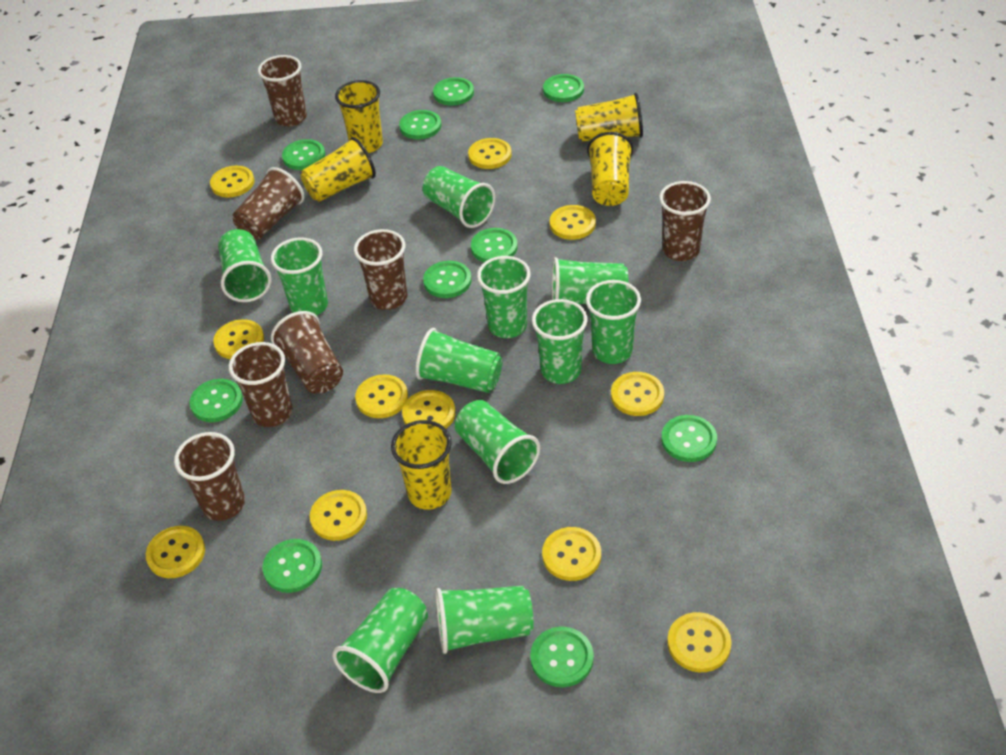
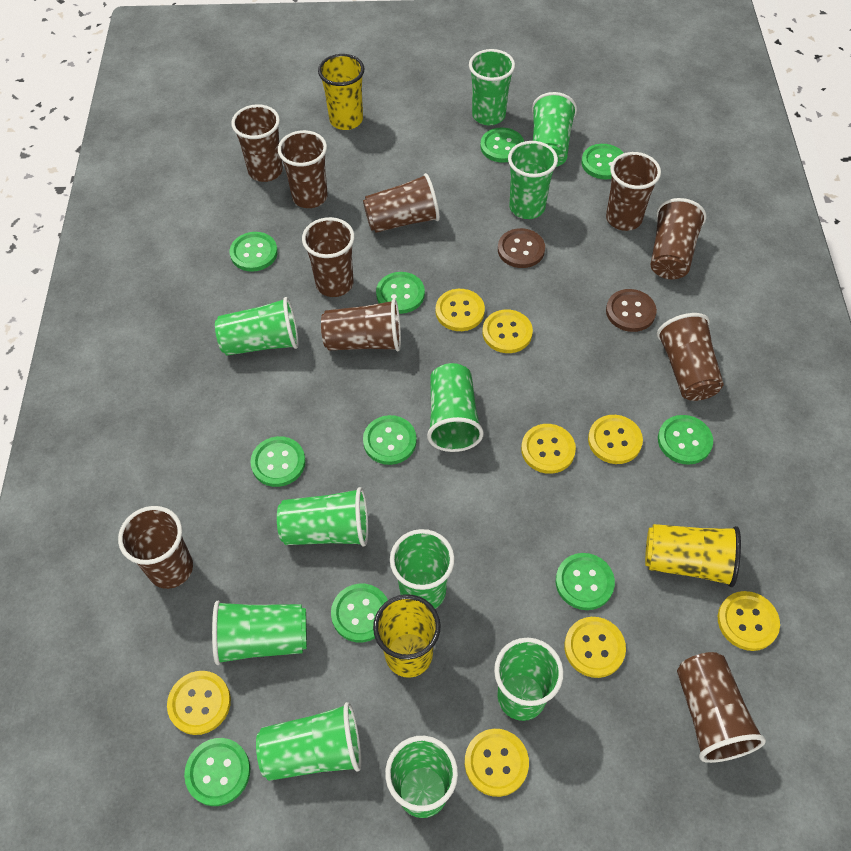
brown button: none = 0 -> [498,228,545,268] [606,289,657,332] = 2
brown cup: [174,432,245,521] [228,342,293,427] [232,167,305,240] [258,55,307,127] [271,311,343,394] [354,229,407,310] [659,181,711,261] = 7 -> [118,506,193,589] [231,104,283,182] [278,130,328,208] [302,217,355,297] [321,299,401,351] [363,173,440,233] [606,152,661,231] [651,198,706,279] [657,313,724,401] [677,652,766,763] = 10
yellow button: [146,526,205,578] [210,166,254,198] [213,319,264,359] [310,490,367,541] [355,374,408,418] [402,390,456,429] [468,138,512,169] [542,527,601,581] [550,205,596,240] [611,372,664,416] [667,612,732,672] = 11 -> [167,671,231,735] [436,289,485,331] [465,729,529,797] [483,310,533,353] [521,424,576,474] [564,617,626,678] [588,415,643,464] [718,591,780,651] = 8
yellow cup: [301,137,376,202] [335,80,383,153] [391,420,452,510] [575,93,643,142] [587,132,633,206] = 5 -> [318,54,364,130] [373,594,441,678] [645,524,741,587] = 3

